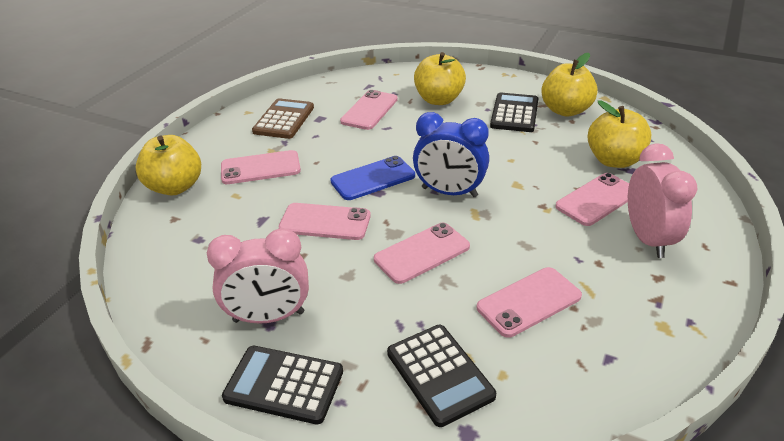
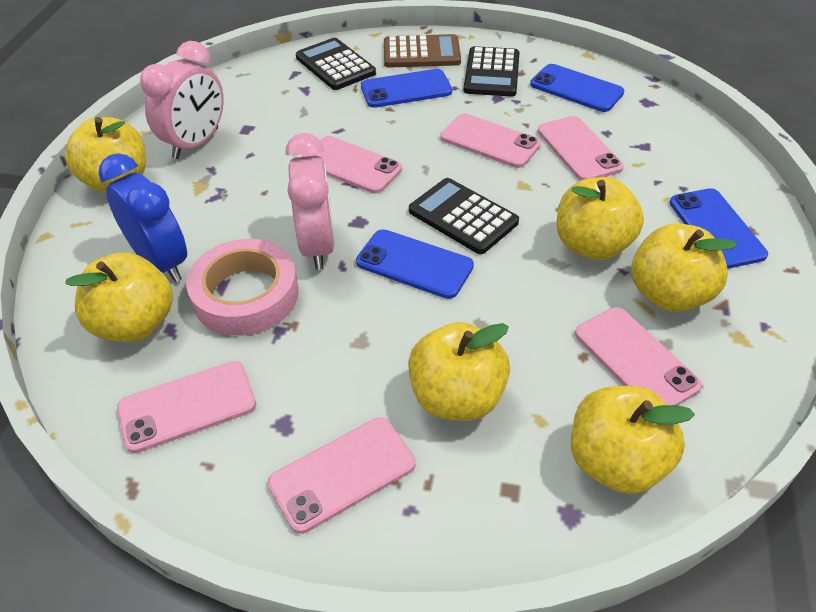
blue phone: [330,156,415,200] = 1 -> [356,229,474,299] [361,69,452,108] [530,64,624,112] [670,188,768,269] = 4
pink tape: none = 0 -> [186,239,299,336] = 1
yellow apple: [136,135,201,195] [414,52,466,105] [541,53,598,116] [588,100,652,168] = 4 -> [64,117,146,193] [65,252,173,342] [408,322,510,421] [557,177,644,260] [571,386,695,494] [631,224,737,312] = 6

